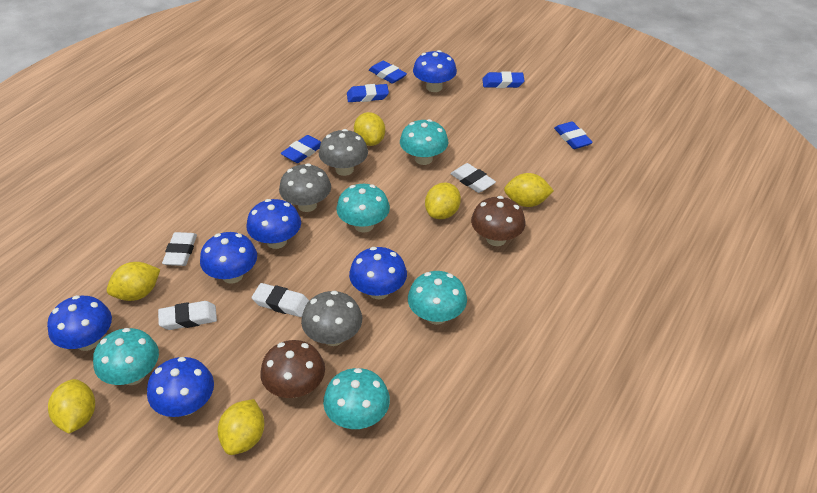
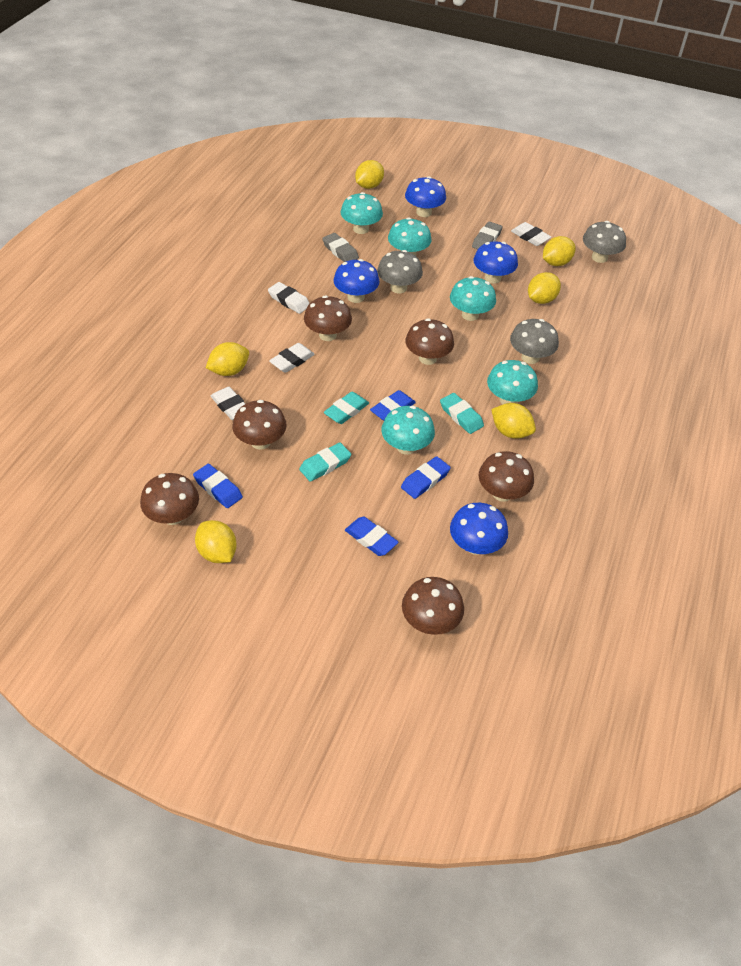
blue eraser: [281,135,321,163] [347,84,389,102] [369,61,407,84] [482,71,524,88] [554,121,593,149] = 5 -> [193,464,243,508] [345,517,399,556] [370,390,416,421] [401,456,451,499] = 4
blue mushroom: [47,295,112,351] [147,357,214,417] [200,232,257,284] [246,199,301,249] [349,247,407,299] [413,50,457,92] = 6 -> [334,259,380,303] [405,176,446,217] [450,503,508,555] [474,241,518,284] = 4
brown mushroom: [260,340,325,398] [471,196,525,246] = 2 -> [140,473,199,525] [232,400,287,450] [304,295,352,341] [402,577,464,635] [405,318,454,365] [479,451,534,502] = 6
grey eraser: none = 0 -> [322,233,359,262] [472,221,503,249] = 2
turquoise eraser: none = 0 -> [299,443,351,482] [324,392,369,424] [440,393,484,434] = 3

